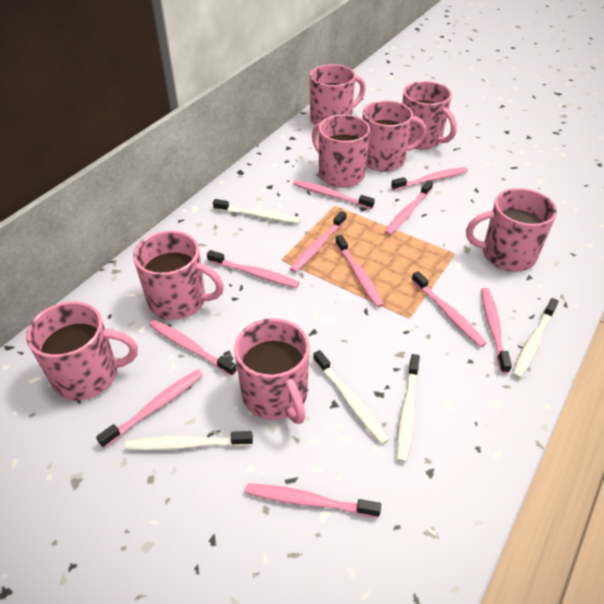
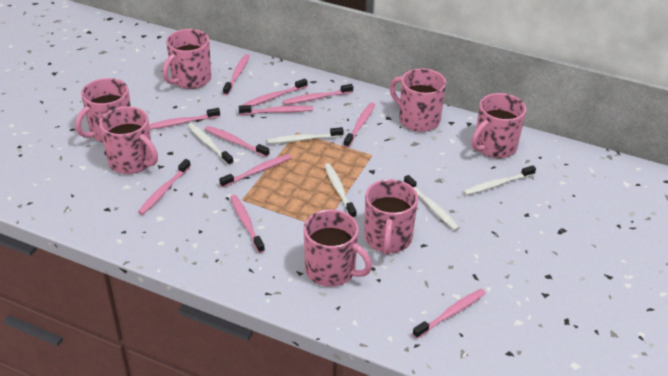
pink mug: [26,301,138,401] [133,231,224,320] [234,318,310,424] [310,64,366,126] [312,115,370,188] [362,100,427,172] [402,81,457,149] [466,188,557,272] = 8 -> [76,78,131,142] [99,106,158,174] [163,29,211,89] [304,209,372,287] [364,179,418,255] [390,68,446,132] [471,93,526,158] = 7

